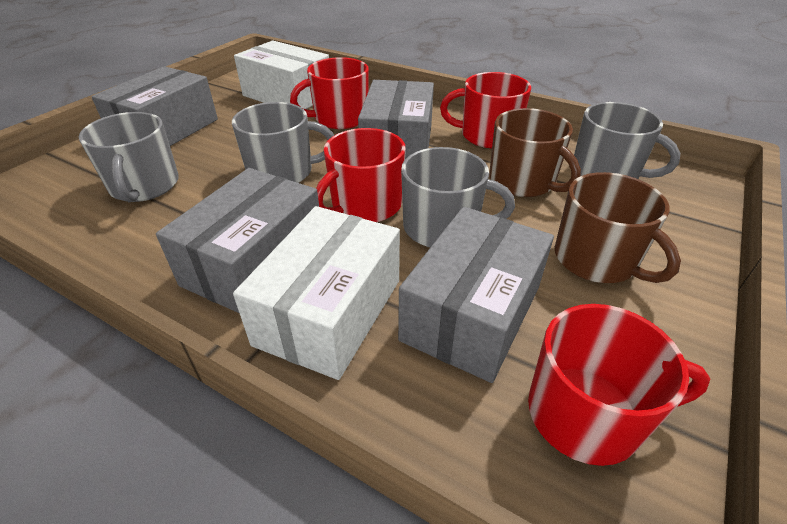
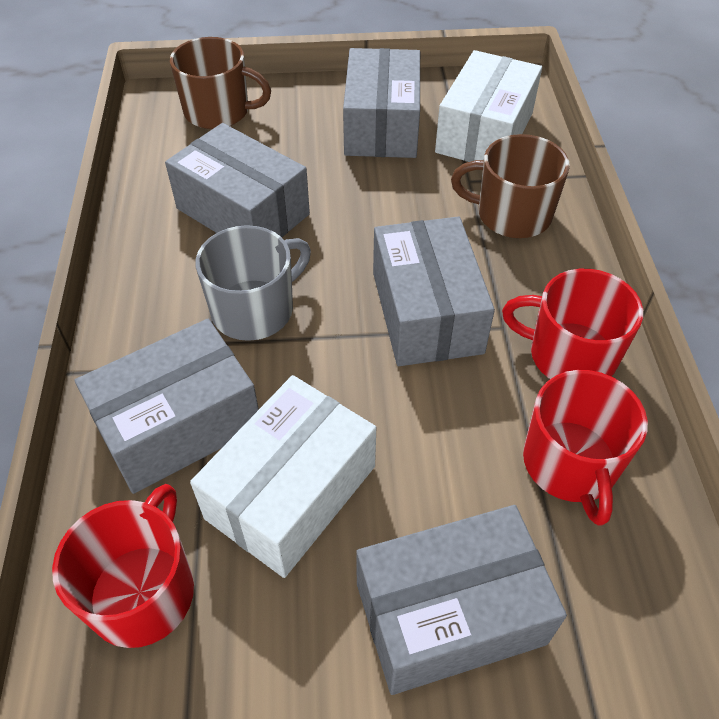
grey box: [91,66,218,146] [156,168,319,313] [358,80,434,159] [398,206,554,383] = 4 -> [75,319,259,494] [165,123,310,237] [343,48,420,158] [356,505,567,695] [373,216,495,366] = 5
grey mug: [79,112,179,202] [232,102,334,183] [401,147,515,247] [574,102,681,179] = 4 -> [196,225,311,341] = 1
red mug: [290,57,369,129] [316,128,406,222] [440,72,531,148] [528,304,710,466] = 4 -> [52,484,194,648] [502,269,643,379] [523,370,648,526] = 3

